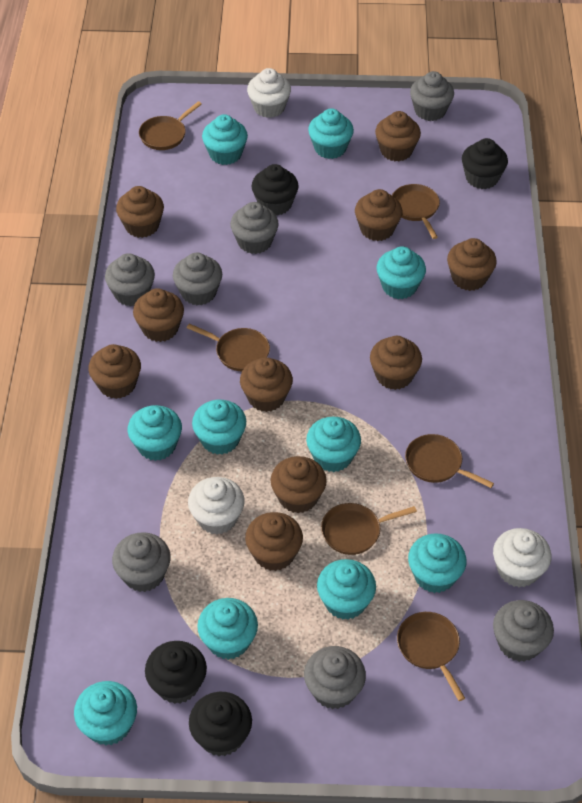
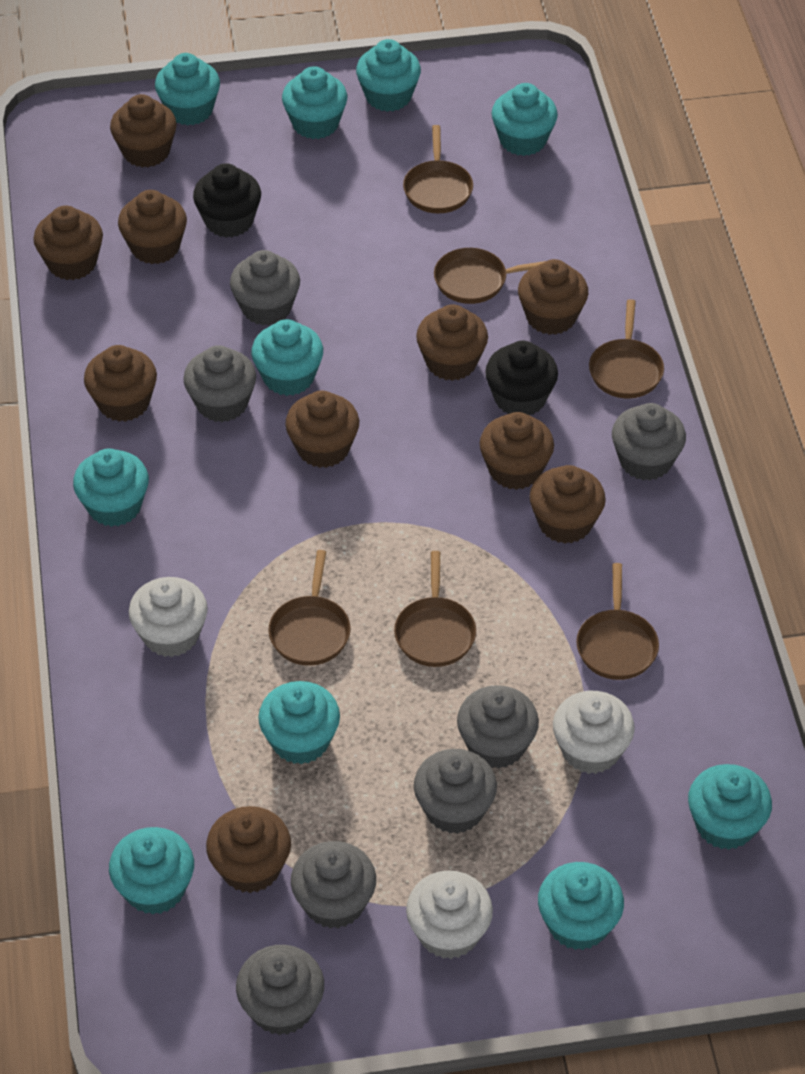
black cupcake: [145,641,207,704] [189,692,252,756] [251,164,299,216] [462,138,508,189] = 4 -> [193,163,261,238] [485,341,558,415] = 2

